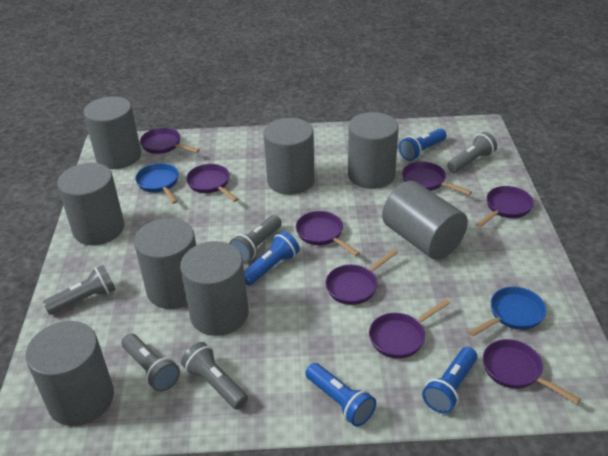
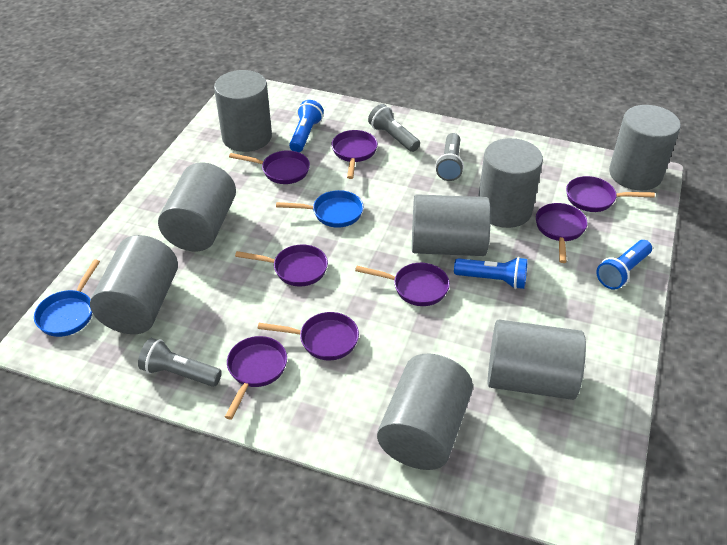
blue flashlight: [244,231,300,286] [305,363,376,427] [399,129,447,161] [422,347,477,414] = 4 -> [289,100,324,152] [454,257,528,289] [596,240,652,290] = 3
grey flashlight: [43,265,116,315] [121,334,180,392] [181,342,248,410] [229,215,282,262] [447,132,497,173] = 5 -> [138,338,222,387] [368,104,420,152] [436,133,464,181] = 3

